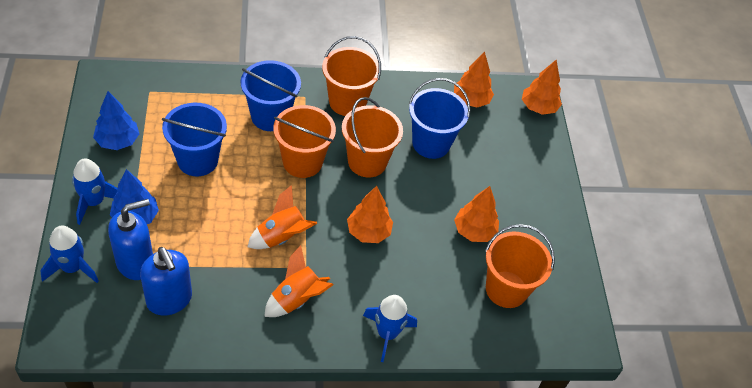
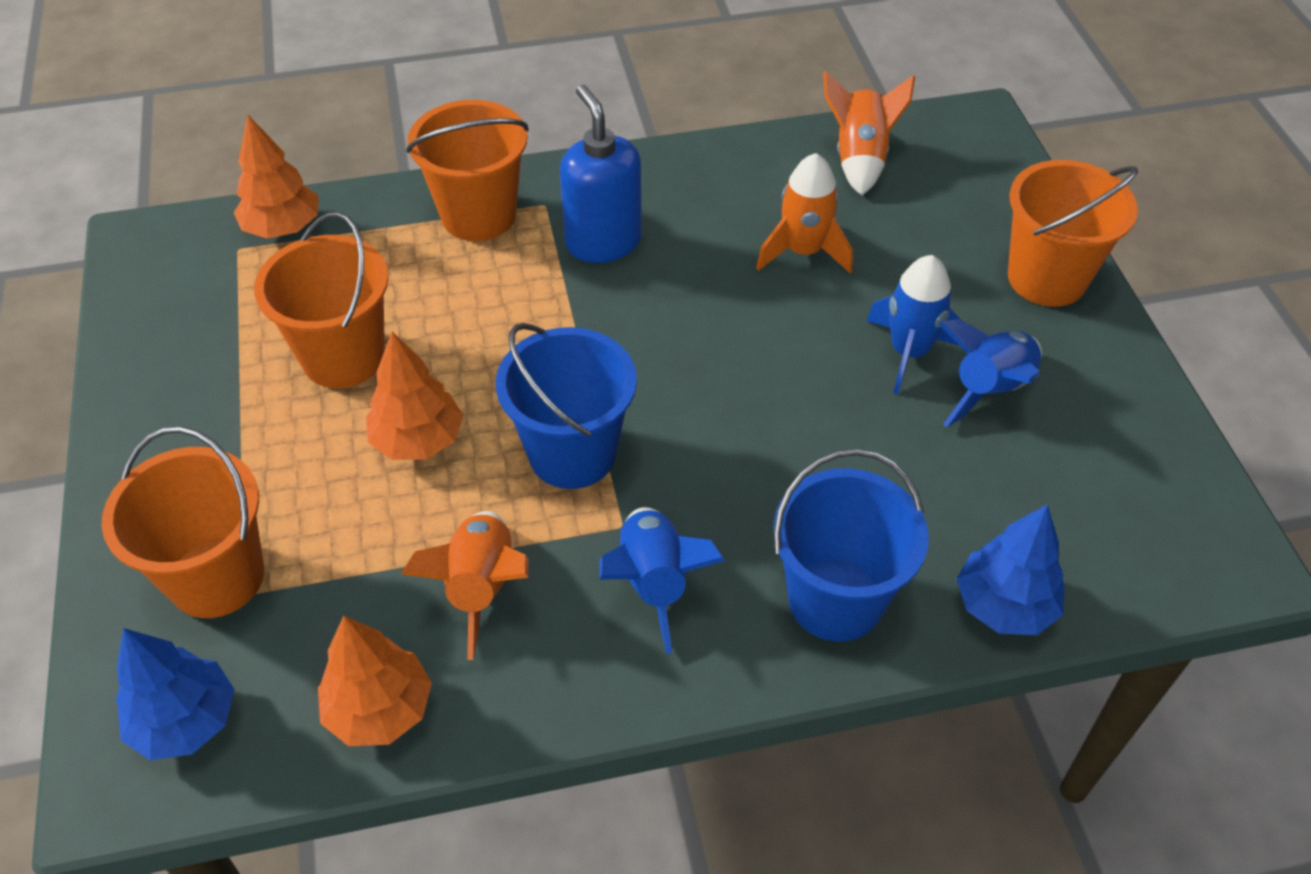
blue bucket: [162,103,227,176] [241,60,301,131] [408,78,470,159] = 3 -> [496,323,637,489] [773,449,929,642] = 2
blue soap dispenser: [108,199,153,280] [140,247,192,316] = 2 -> [560,85,642,263] = 1
orange rocket: [248,185,318,249] [264,245,333,317] = 2 -> [401,511,528,660] [756,153,853,274] [823,70,915,196] = 3
orange tree: [347,186,393,243] [454,52,494,107] [454,186,499,242] [522,60,562,115] = 4 -> [234,115,319,239] [318,616,432,746] [366,332,464,460] = 3

